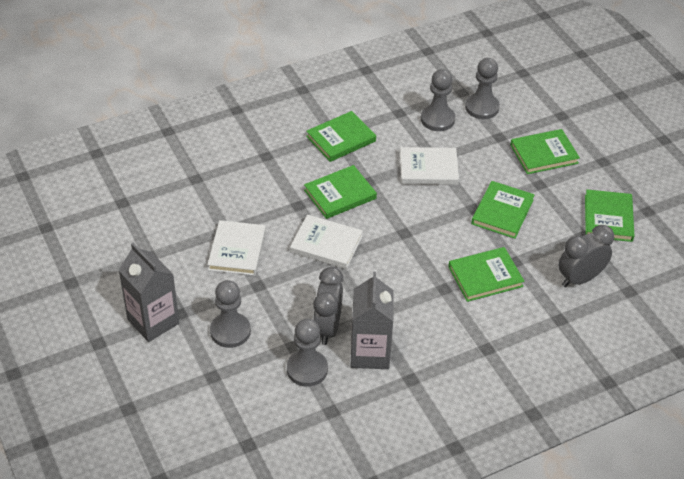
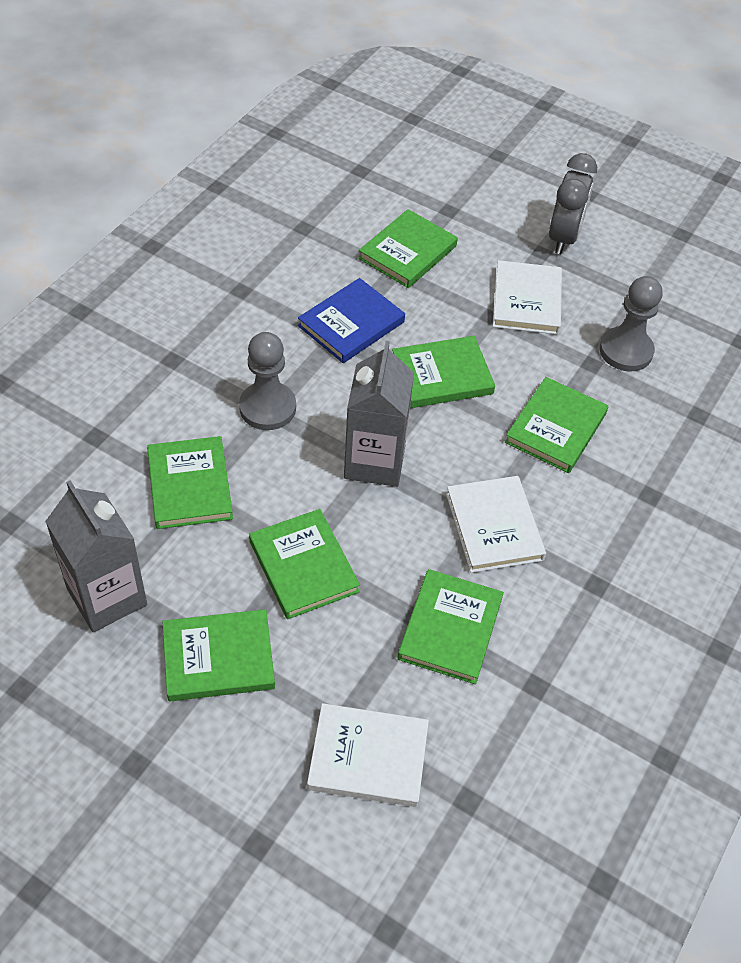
blue book: none = 0 -> [298,278,405,363] = 1
green book: [304,165,377,219] [306,111,376,162] [448,247,525,302] [471,181,535,239] [510,129,580,174] [585,189,634,242] = 6 -> [147,436,233,529] [163,609,275,701] [249,509,360,619] [358,209,458,288] [392,336,495,408] [397,569,504,684] [505,377,608,473] = 7
grey clock: [313,267,344,345] [558,225,614,287] = 2 -> [549,153,597,254] = 1
grey pawn: [210,280,251,348] [287,319,328,387] [421,69,455,131] [465,58,500,119] = 4 -> [239,332,296,430] [599,276,662,371] = 2

